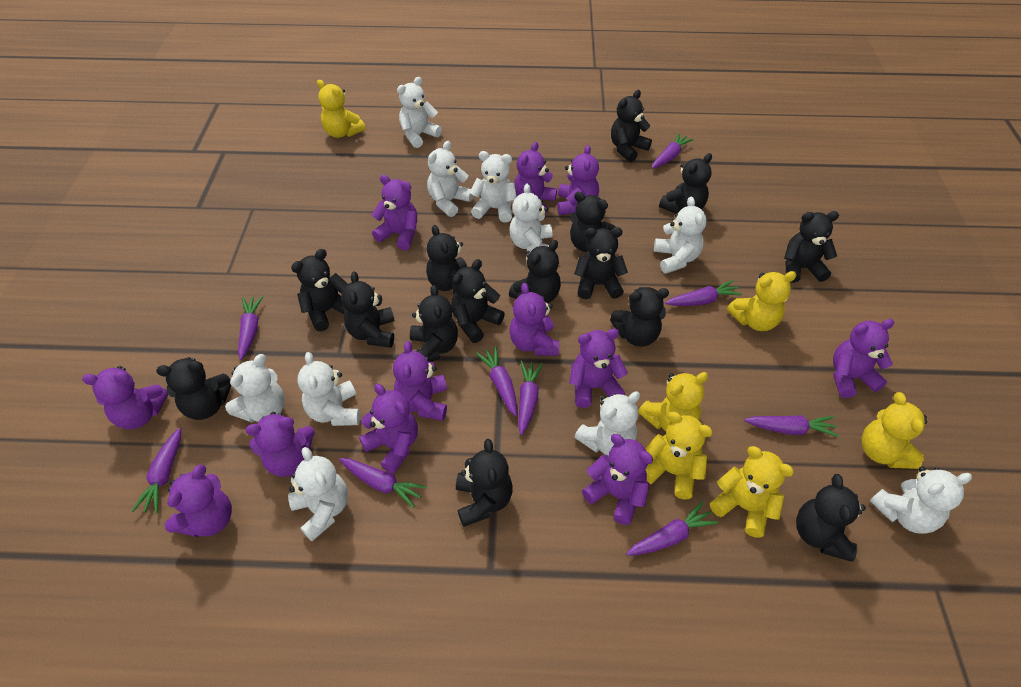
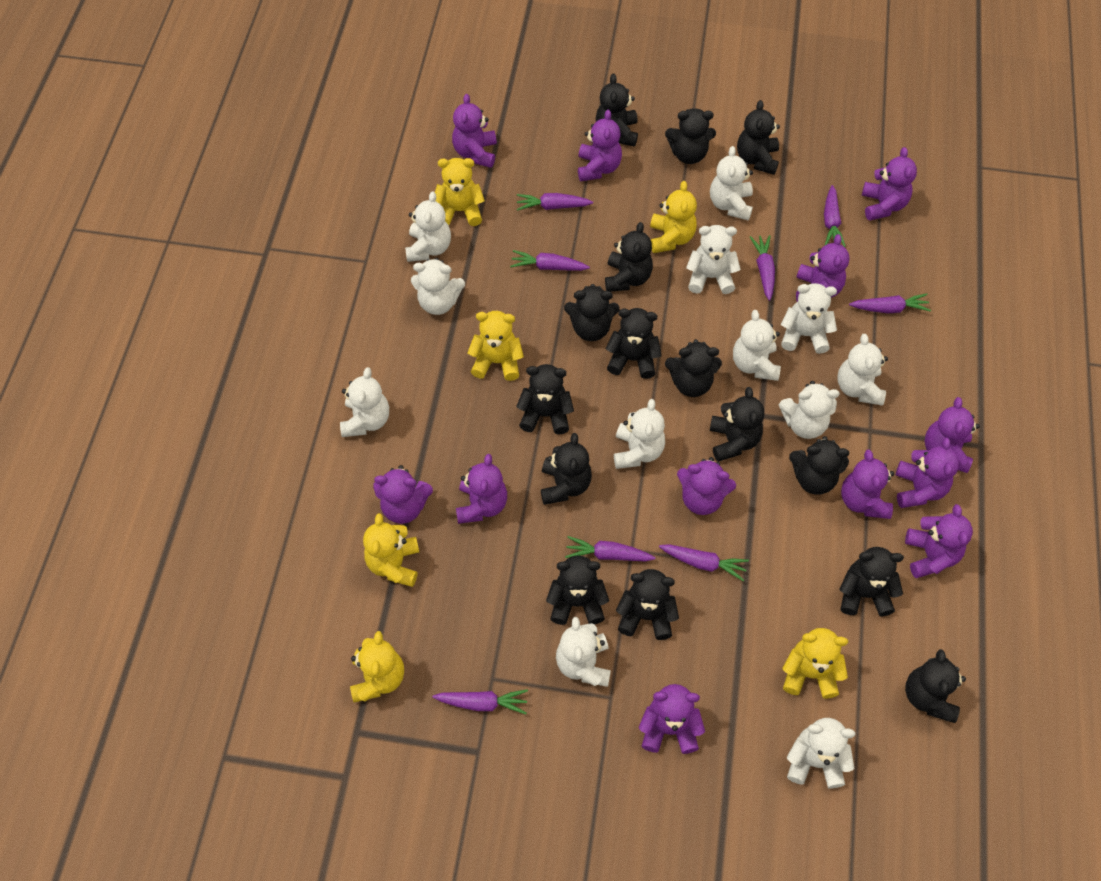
purple carrot: [132,428,181,513] [238,296,264,360] [339,458,427,508] [475,346,517,416] [518,361,543,435] [626,501,718,556] [652,133,694,169] [665,280,743,306] [744,415,839,437] = 9 -> [432,689,528,714] [510,250,590,271] [517,193,593,211] [565,536,656,562] [659,544,749,581] [750,235,775,301] [824,185,846,247] [849,293,931,313] = 8
white teddy bear: [225,354,285,422] [288,447,348,541] [297,352,360,426] [397,77,442,148] [427,141,473,217] [470,151,517,222] [509,183,552,252] [575,392,640,456] [654,197,707,274] [870,467,972,534] = 10 -> [340,367,389,437] [405,191,451,262] [411,258,465,315] [556,617,611,687] [614,399,665,469] [686,225,741,294] [710,146,753,221] [733,310,781,381] [778,381,840,439] [781,283,837,354] [787,718,855,788] [838,334,888,406] = 12

